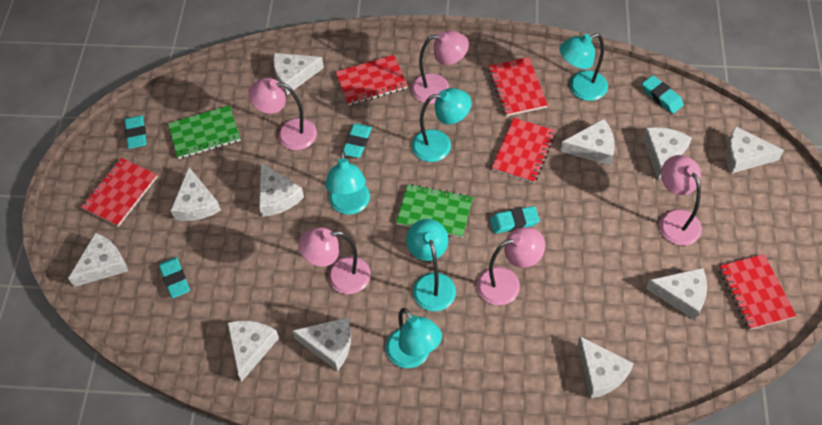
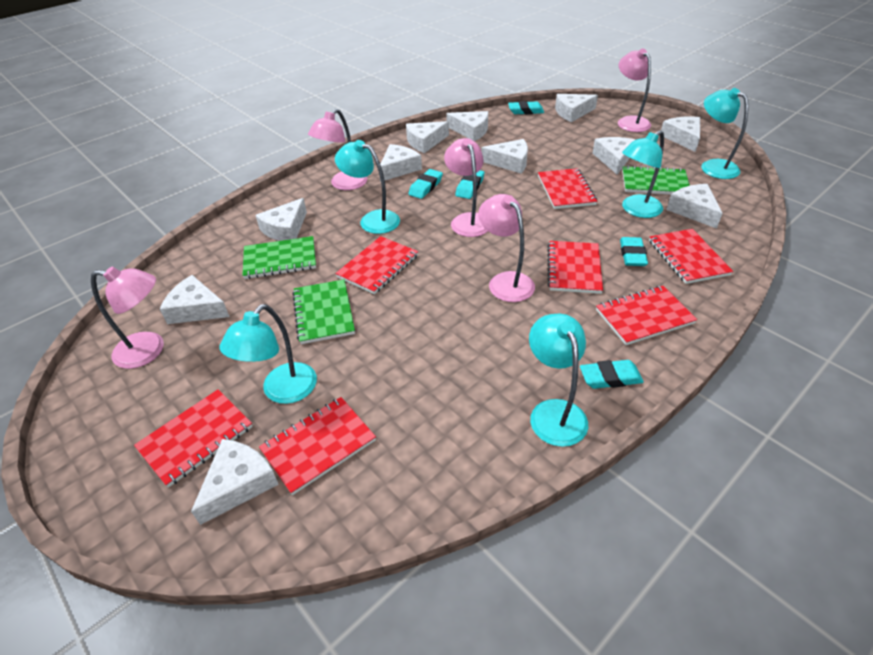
green notebook: [168,105,241,159] [396,184,473,238] = 2 -> [242,236,316,279] [292,279,355,344] [622,165,690,195] = 3
red notebook: [81,158,157,227] [335,55,408,105] [488,57,548,116] [492,118,555,183] [719,254,796,330] = 5 -> [134,389,253,488] [259,397,376,495] [335,236,418,294] [538,168,597,209] [547,241,603,294] [596,286,697,345] [649,229,733,284] = 7

